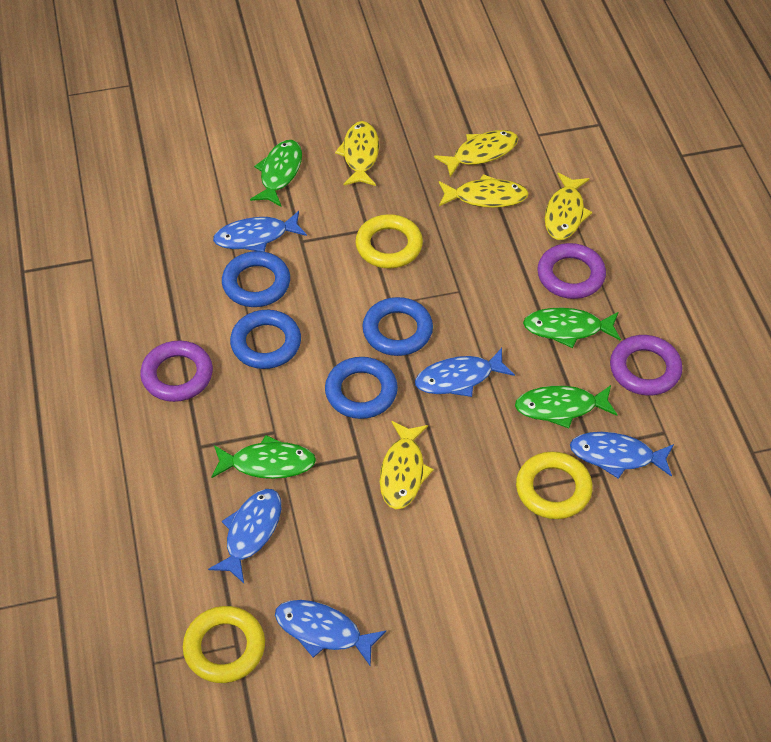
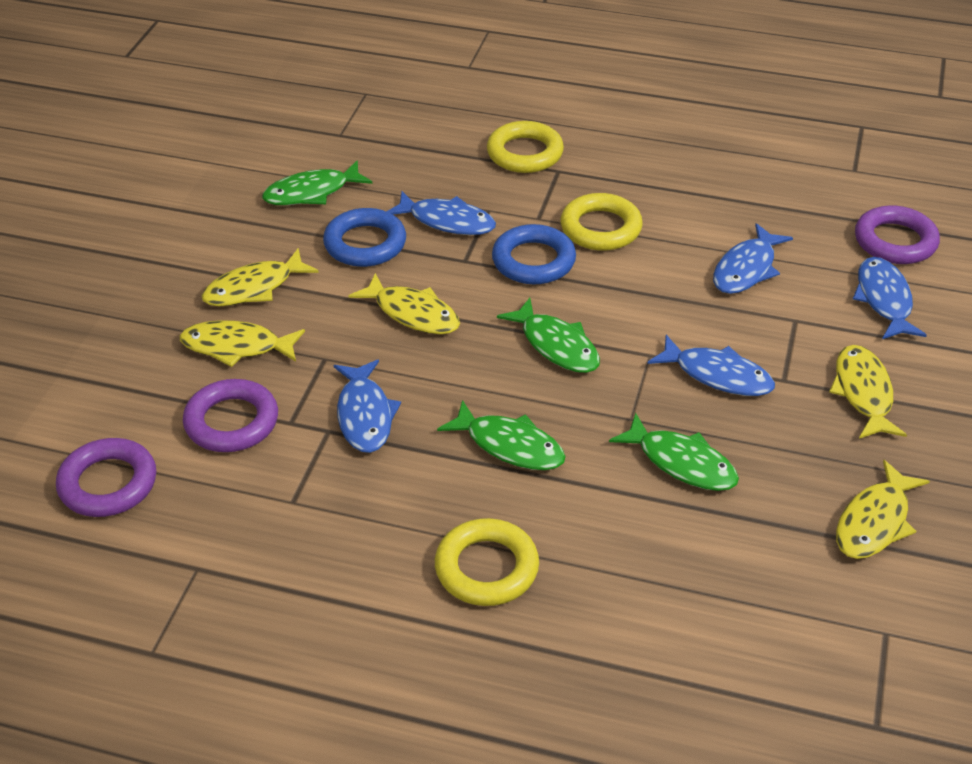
blue ring: [222,251,290,307] [230,310,301,369] [325,357,398,419] [363,297,433,356] = 4 -> [323,208,406,267] [492,224,576,284] = 2

